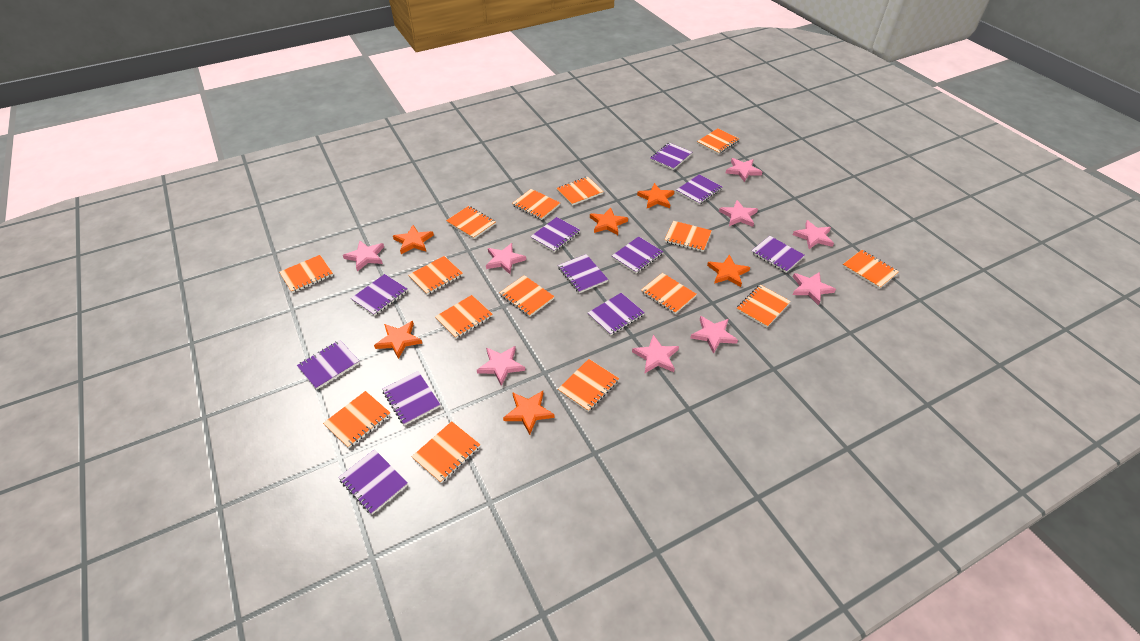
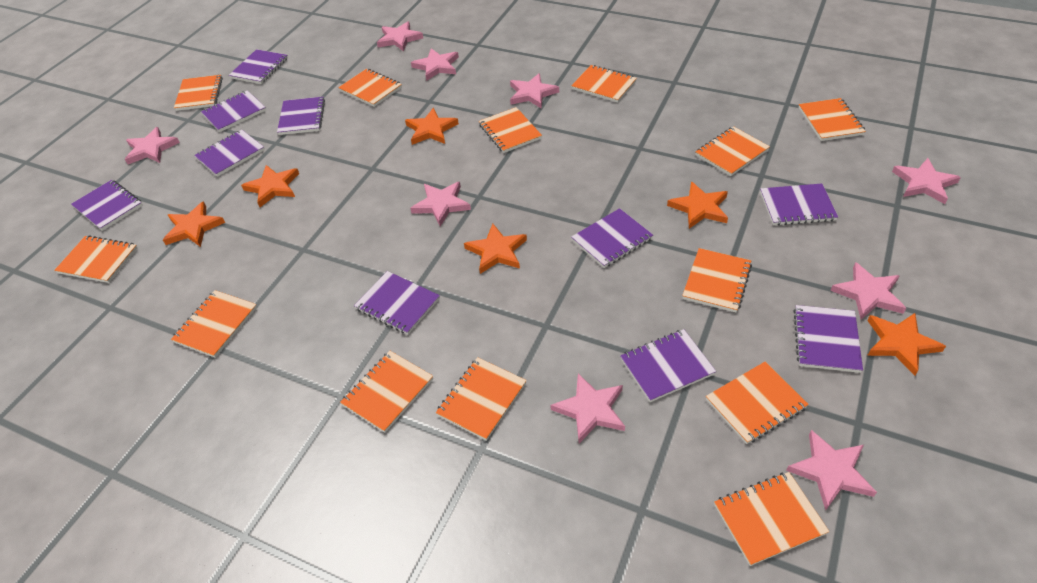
orange notebook: [279,255,333,293] [323,391,391,448] [409,256,463,295] [412,421,481,483] [435,295,493,339] [446,206,496,239] [499,275,555,317] [512,189,560,220] [556,177,604,206] [558,359,619,412] [641,273,697,314] [664,221,712,252] [697,128,739,154] [737,285,791,328] [843,250,899,289] = 15 -> [54,235,138,283] [171,290,257,358] [174,75,223,111] [338,69,402,107] [340,351,433,433] [436,357,527,441] [479,107,542,153] [571,65,637,103] [682,248,752,312] [695,126,770,176] [706,362,809,444] [714,472,829,566] [799,98,866,141] = 13
purple notebook: [297,340,360,390] [338,449,408,514] [351,274,408,316] [382,371,440,426] [530,217,580,252] [558,254,608,293] [588,293,645,336] [612,236,663,274] [650,143,692,170] [676,174,722,205] [751,236,805,273] = 11 -> [71,180,143,231] [194,130,265,177] [201,90,266,132] [229,49,288,84] [277,97,325,135] [354,271,440,335] [571,208,653,268] [620,329,716,402] [760,184,838,226] [794,305,863,373] = 10

